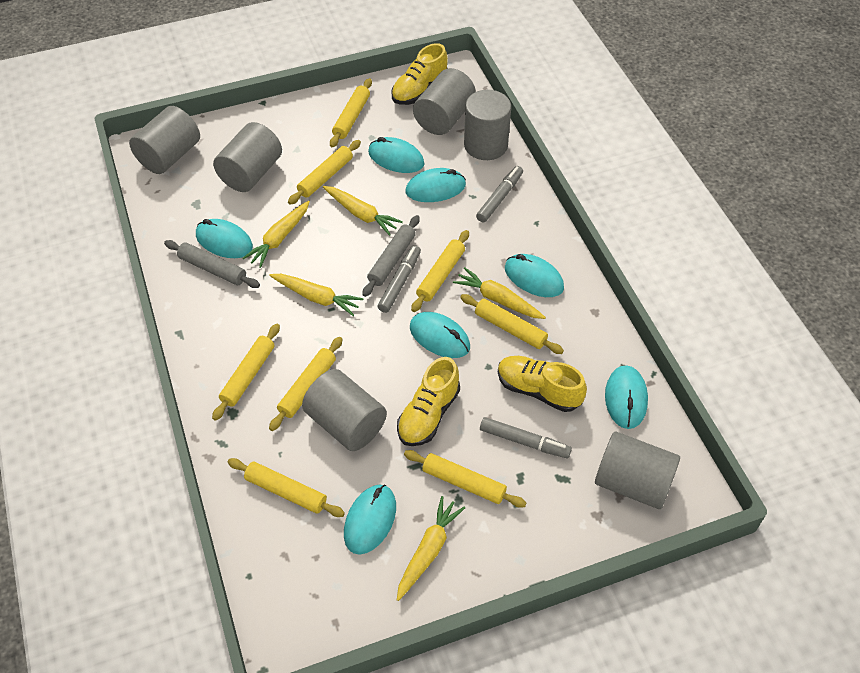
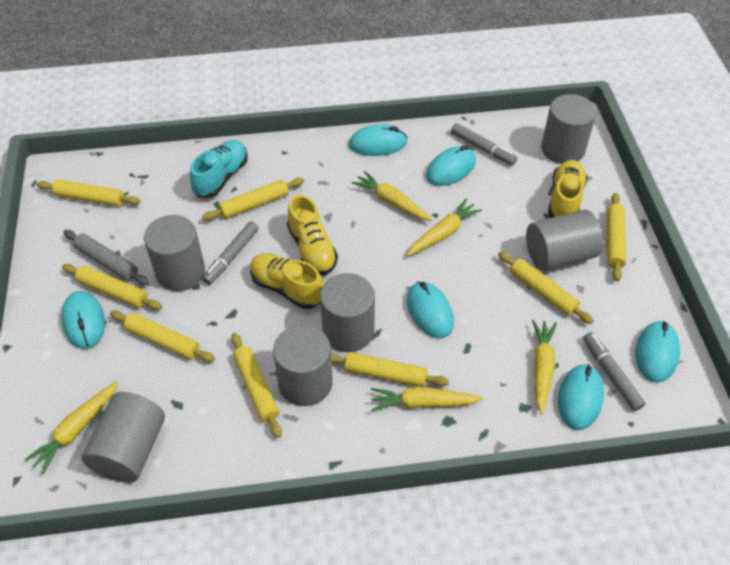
grey rolling pin: [164,240,260,288] [362,215,420,297] = 2 -> [63,230,149,285] = 1
turquoise mouse: [196,219,253,258] [344,484,396,555] [368,137,424,173] [406,168,466,202] [410,312,470,358] [505,254,564,297] [605,366,648,429] = 7 -> [61,291,105,349] [349,124,408,156] [407,282,454,339] [426,145,476,186] [558,364,604,430] [635,321,680,383] = 6
turquoise shoe: none = 0 -> [190,140,248,198] = 1

